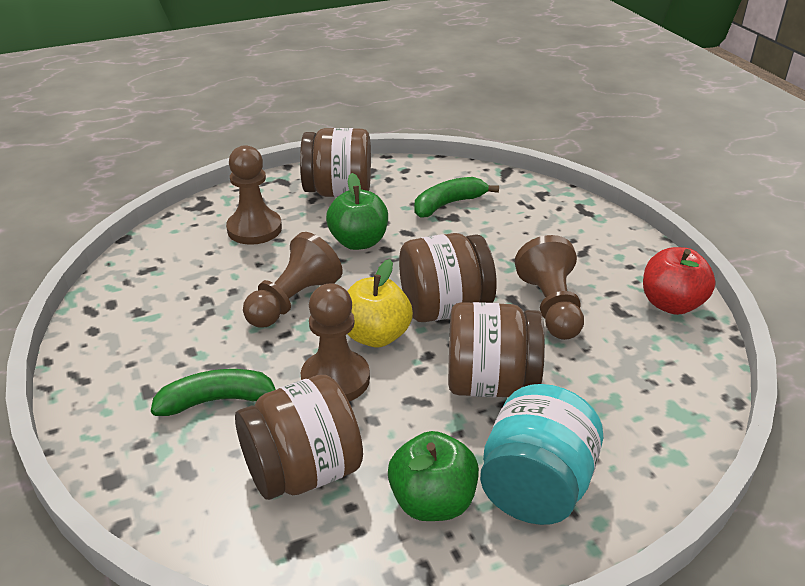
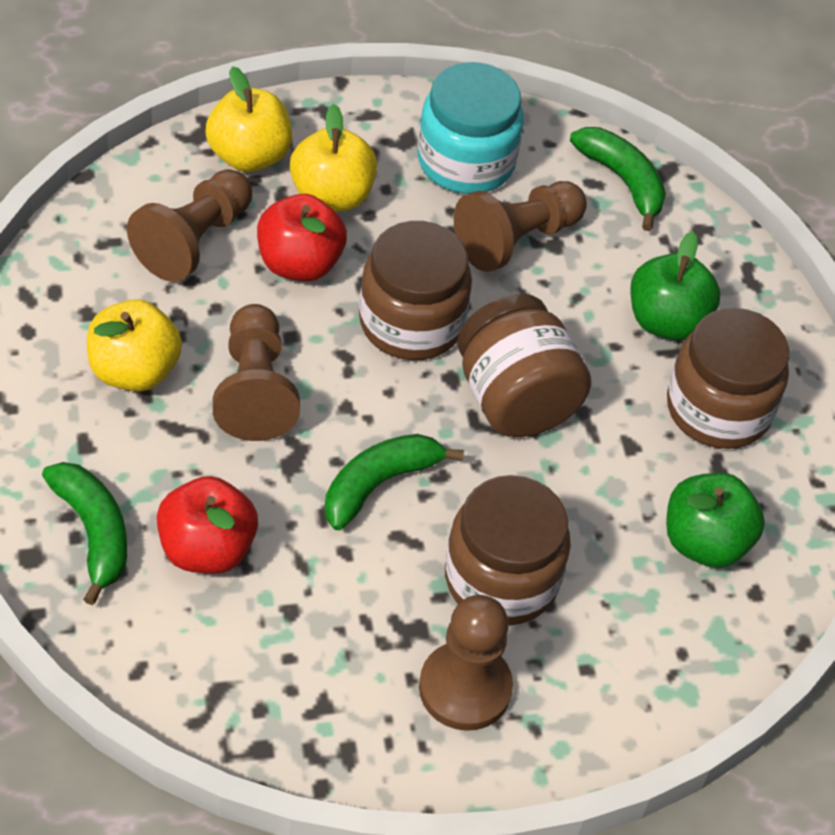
green banana: [151,369,276,416] [414,177,499,218] = 2 -> [42,462,127,605] [325,434,464,530] [570,127,666,231] = 3
red apple: [643,247,716,315] = 1 -> [157,476,258,574] [257,194,347,281] = 2
yellow apple: [347,259,413,347] = 1 -> [87,299,182,391] [206,66,292,172] [290,104,377,211] = 3

